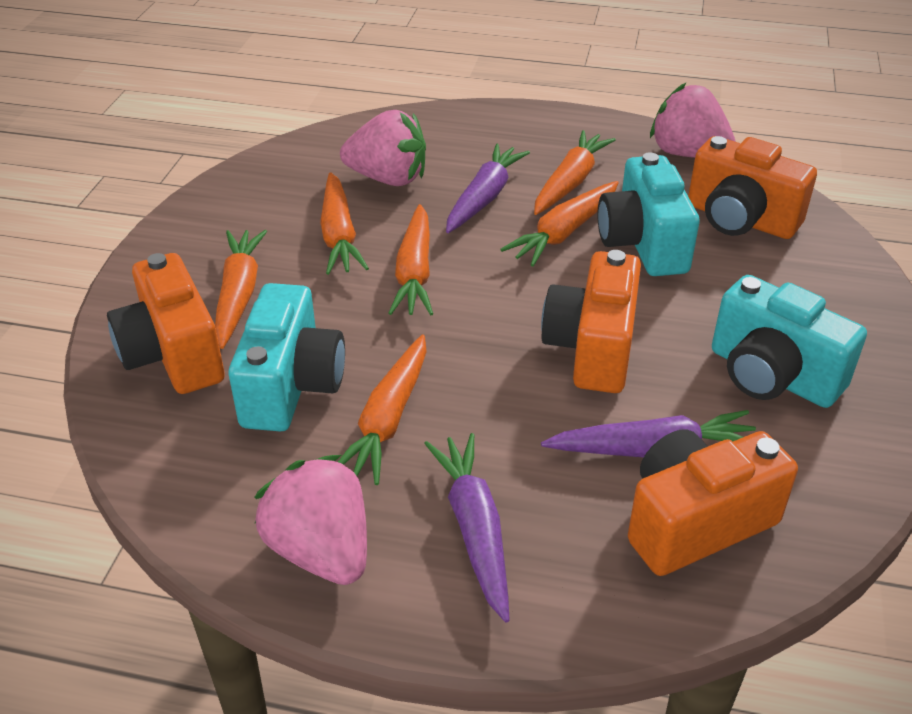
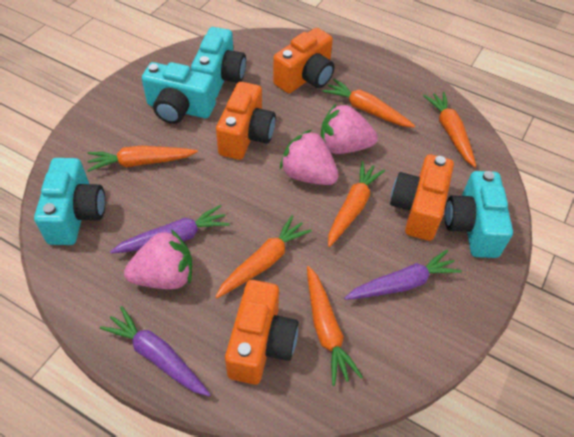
turquoise camera: [229,283,345,432] [598,153,700,276] [712,275,867,408] = 3 -> [34,158,105,245] [142,62,216,124] [191,27,246,98] [445,171,513,258] = 4

